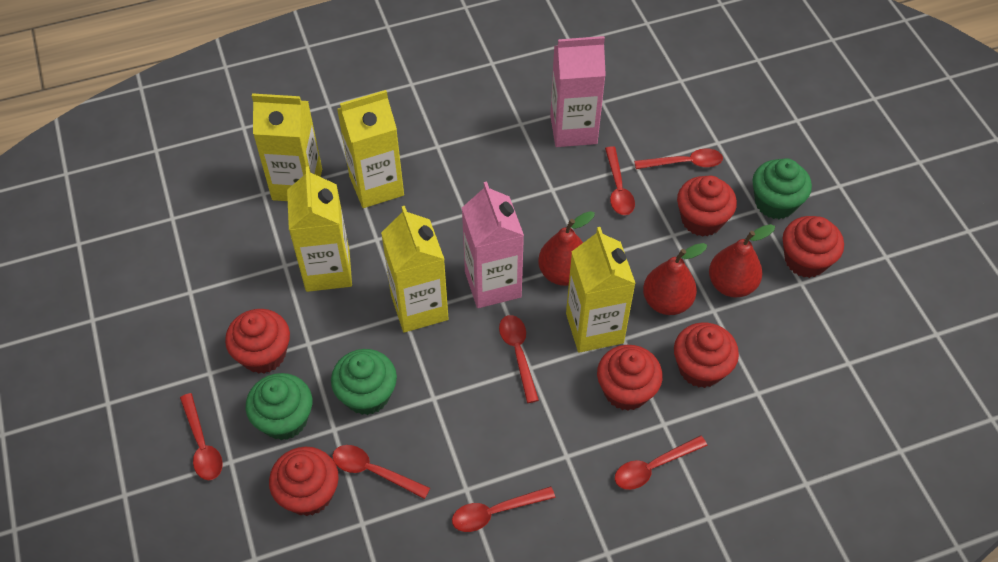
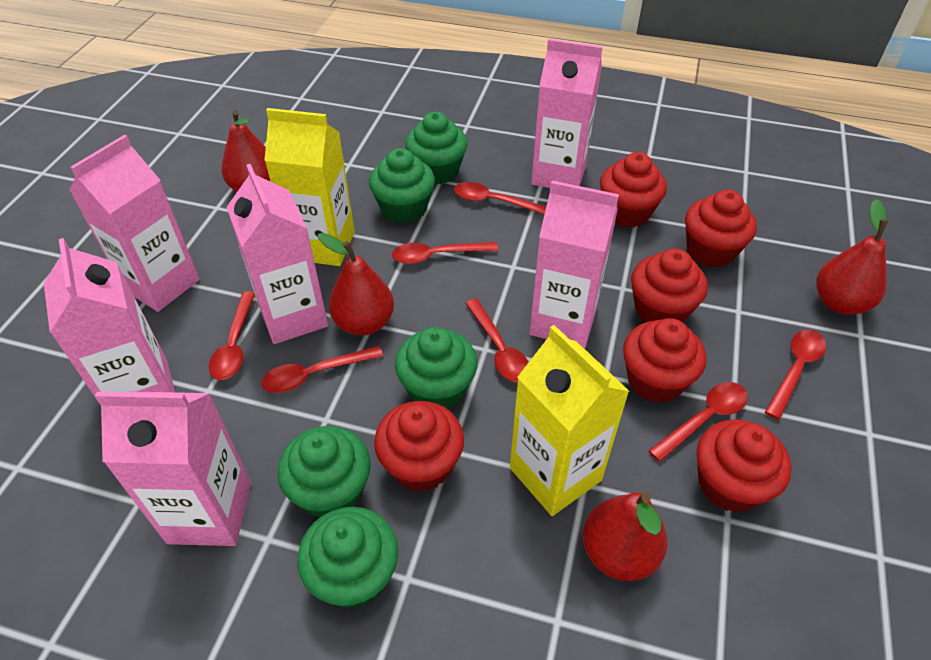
green cupcake: [246,373,312,440] [331,349,397,415] [752,158,812,219] = 3 -> [277,426,371,518] [297,507,398,609] [369,148,435,224] [395,327,477,409] [405,112,468,185] = 5
pink carton: [462,181,524,308] [550,36,606,147] = 2 -> [44,238,175,404] [70,135,200,312] [95,391,251,546] [227,164,328,344] [529,181,619,348] [531,39,602,188] = 6
red pear: [538,211,595,286] [643,243,707,315] [709,224,775,298] = 3 -> [221,110,270,192] [318,233,394,336] [583,492,667,581] [816,199,888,315] = 4
yellow carton: [252,93,322,201] [287,166,352,292] [337,90,404,208] [381,206,449,332] [566,227,636,353] = 5 -> [264,108,355,266] [510,325,630,516] = 2

